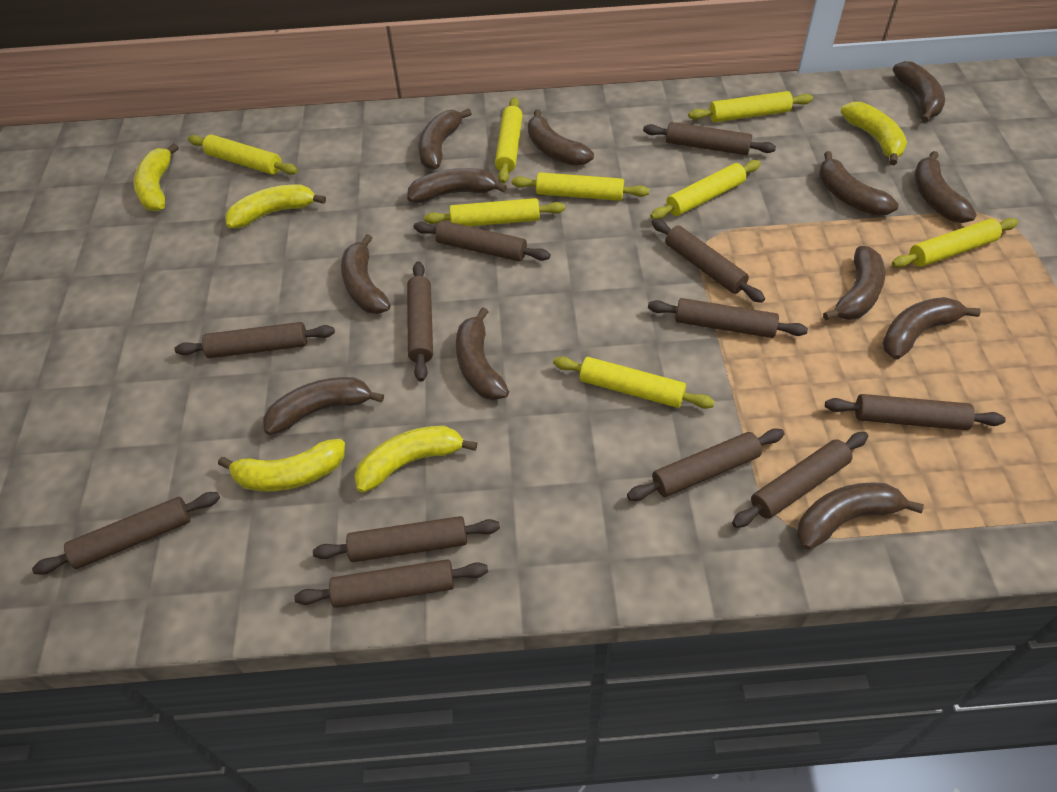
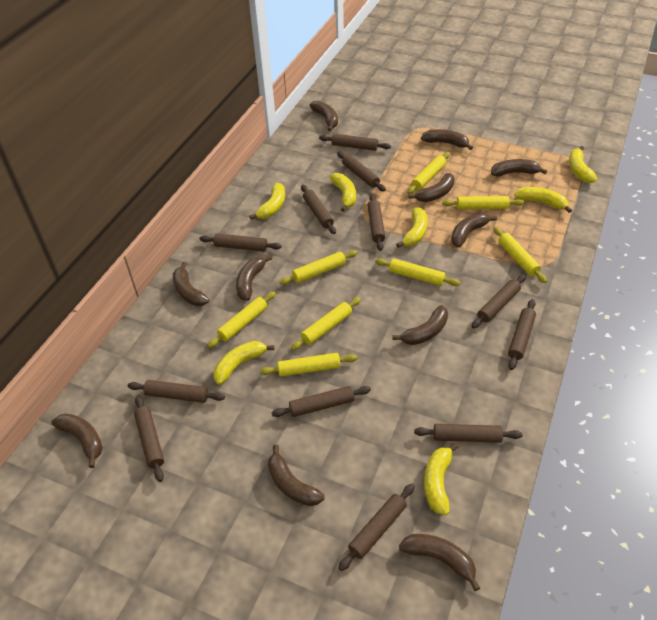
brown banana: [263,377,384,435] [341,234,391,314] [407,168,507,203] [418,108,472,170] [456,307,509,400] [528,110,594,166] [797,482,924,550] [819,151,899,216] [823,246,885,320] [882,297,981,359] [893,61,945,123] [914,151,977,223] = 12 -> [51,413,103,468] [173,262,209,306] [236,255,272,301] [268,445,325,506] [309,101,338,131] [392,305,448,345] [399,534,480,591] [408,173,455,202] [421,129,473,150] [451,213,497,247] [491,159,547,177] = 11
yellow banana: [134,143,179,211] [218,439,345,492] [225,184,326,228] [354,426,477,493] [841,102,907,165] = 5 -> [213,341,274,385] [249,183,285,220] [330,173,356,212] [396,207,428,248] [424,443,458,516] [514,187,572,213] [569,146,597,183] = 7

